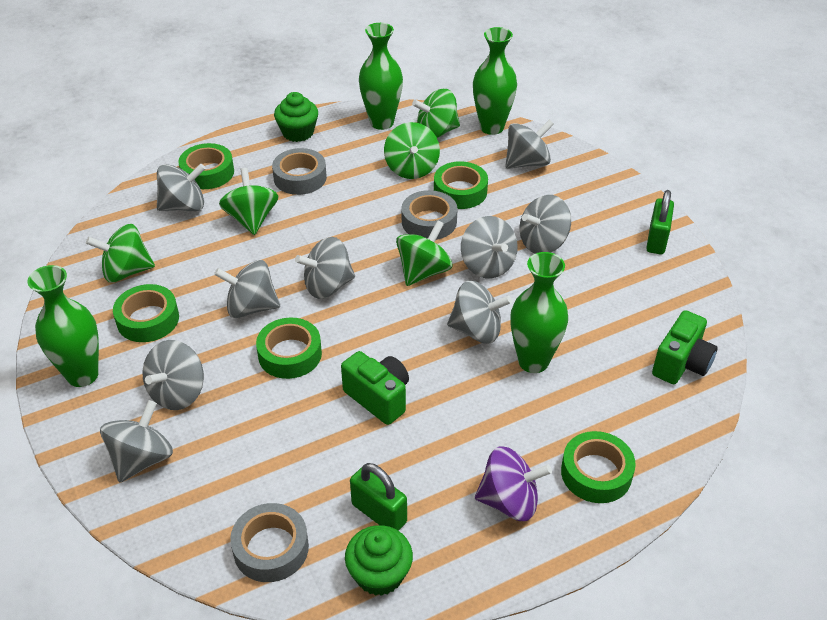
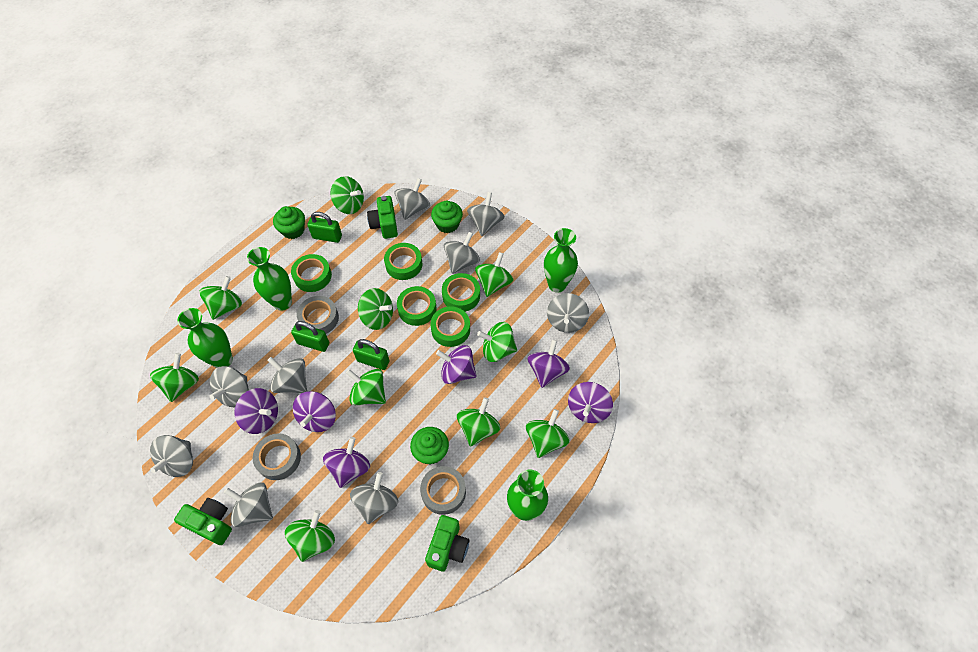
green camera: [341,351,409,425] [652,310,718,384] = 2 -> [174,498,232,545] [367,196,398,239] [425,515,469,572] = 3
green cupcake: [274,92,318,142] [345,525,413,596] = 2 -> [273,206,305,239] [410,427,449,465] [431,201,463,233] = 3
green padlock: [350,463,407,531] [646,190,674,254] = 2 -> [291,321,329,352] [308,212,342,243] [353,339,390,370] = 3
green spinning top: [86,224,155,282] [219,168,279,235] [384,122,440,179] [396,220,452,286] [412,89,460,138] = 5 -> [150,353,199,402] [199,276,242,320] [285,510,335,562] [330,176,364,214] [346,369,386,405] [358,288,393,330] [457,397,501,447] [475,252,514,297] [477,322,517,362] [526,409,569,458] = 10
purple spinning top: [475,446,552,521] = 1 -> [234,388,278,434] [293,391,336,432] [323,437,370,488] [436,345,477,384] [527,339,570,388] [568,382,613,423] = 6

